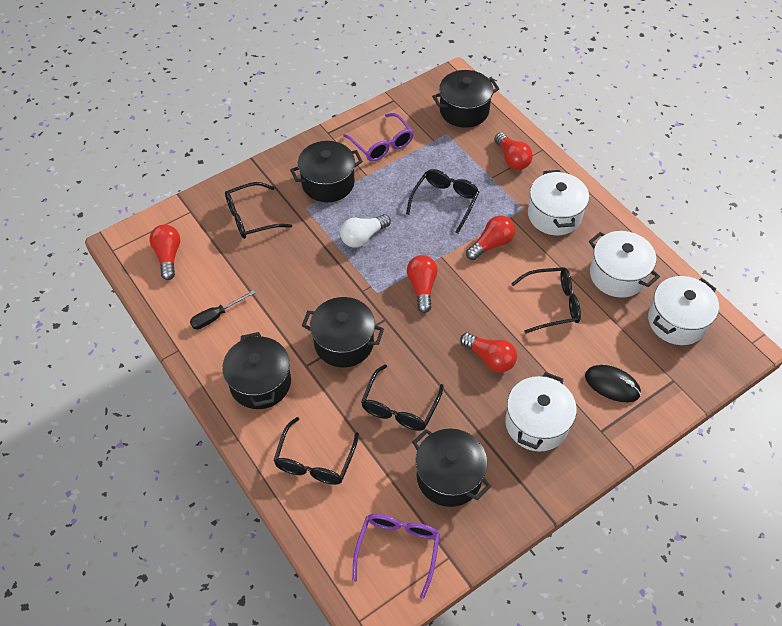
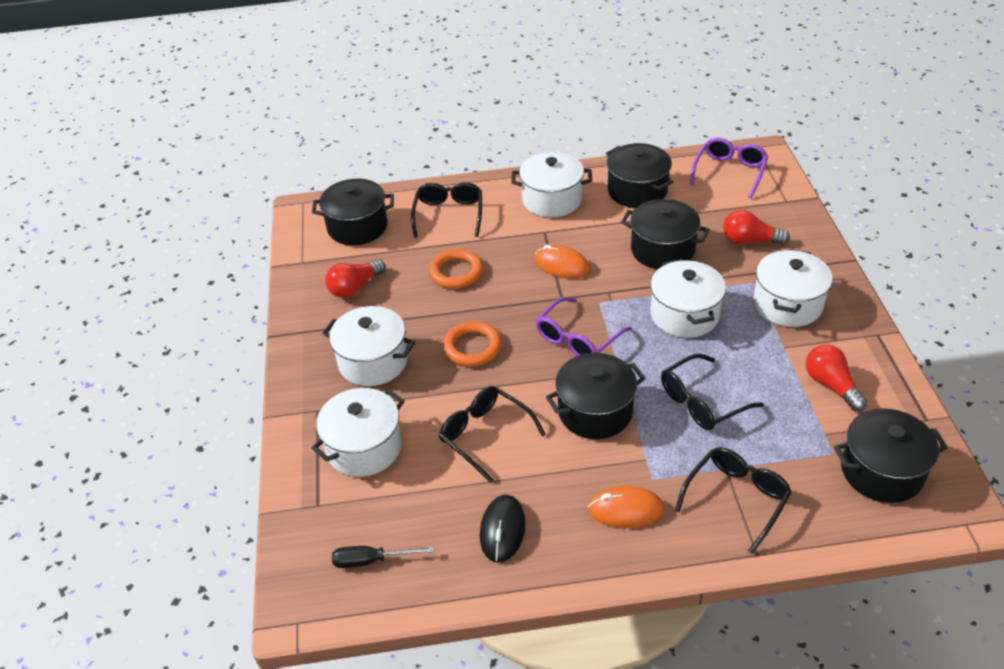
black glasses: [225,182,292,239] [273,417,359,485] [361,364,444,431] [406,169,479,234] [511,267,581,333] = 5 -> [411,182,482,238] [439,386,546,483] [661,354,764,430] [675,447,792,554] = 4
orange mouse: none = 0 -> [534,245,591,279] [588,486,665,528] = 2
orange ring: none = 0 -> [429,249,483,289] [443,321,502,366] = 2
red light bulb: [149,225,181,280] [407,255,438,313] [460,332,517,372] [466,215,515,260] [494,132,533,170] = 5 -> [325,259,385,298] [723,210,790,245] [806,344,868,411] = 3
white light bulb: [340,214,391,248] = 1 -> none = 0
white pot: [505,372,577,452] [528,170,589,235] [589,231,660,298] [648,276,719,345] = 4 -> [311,388,404,477] [322,306,415,386] [511,152,592,217] [650,259,726,338] [754,249,833,327] = 5

